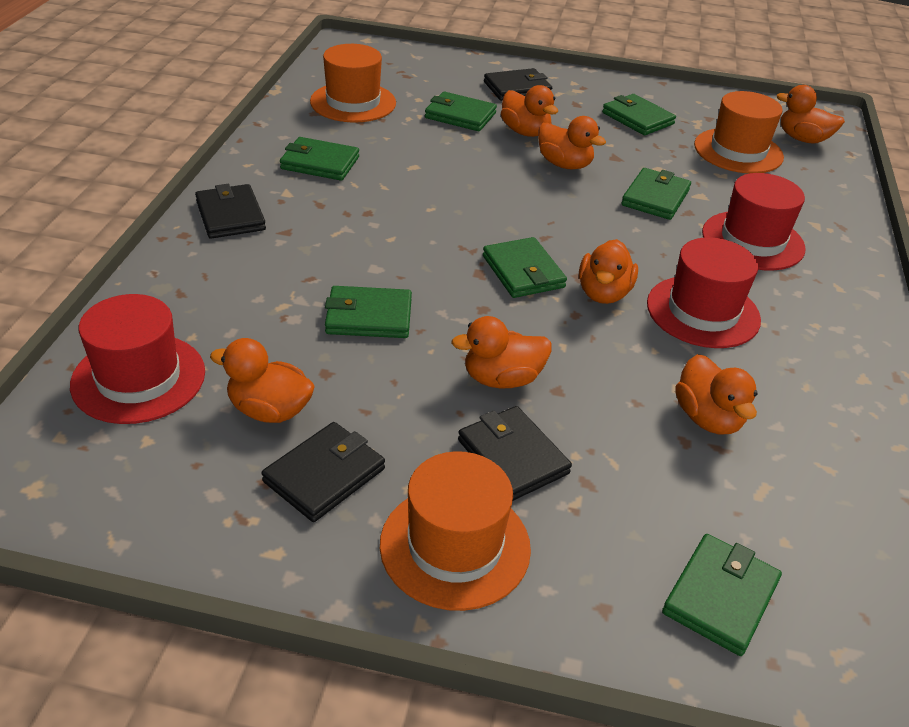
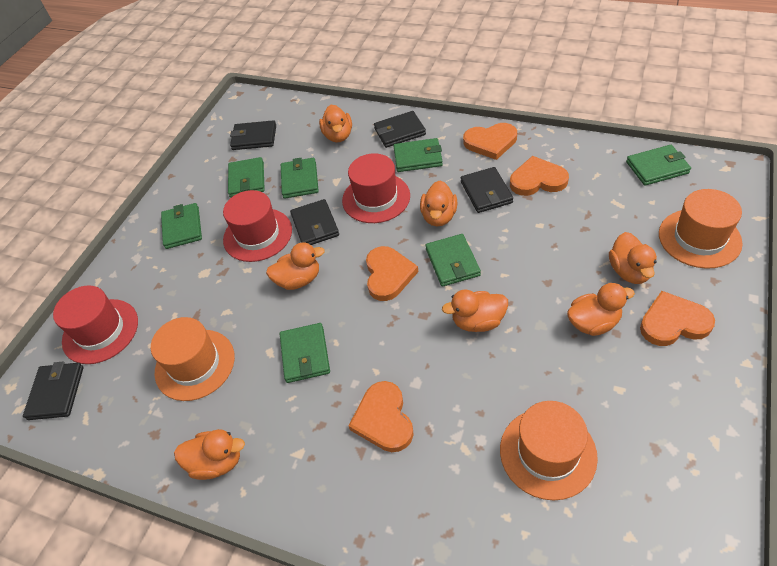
black wallet: [195,184,266,239] [261,422,385,522] [458,406,572,501] [484,68,552,101] = 4 -> [23,362,83,420] [230,120,276,150] [290,199,339,245] [374,111,426,148] [461,167,513,213] = 5
orange heart: none = 0 -> [349,381,414,452] [366,246,419,301] [463,123,517,160] [510,156,569,196] [640,291,715,346] = 5

